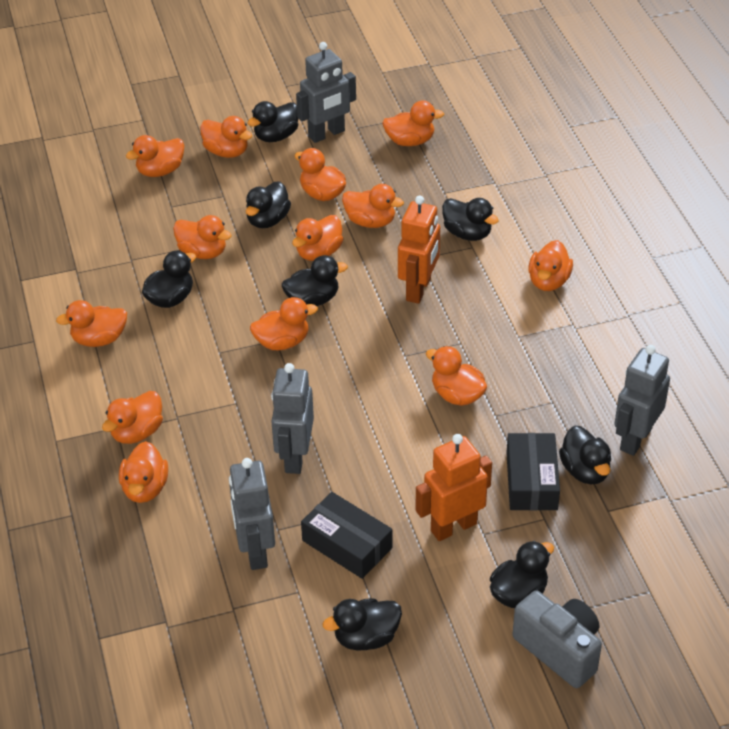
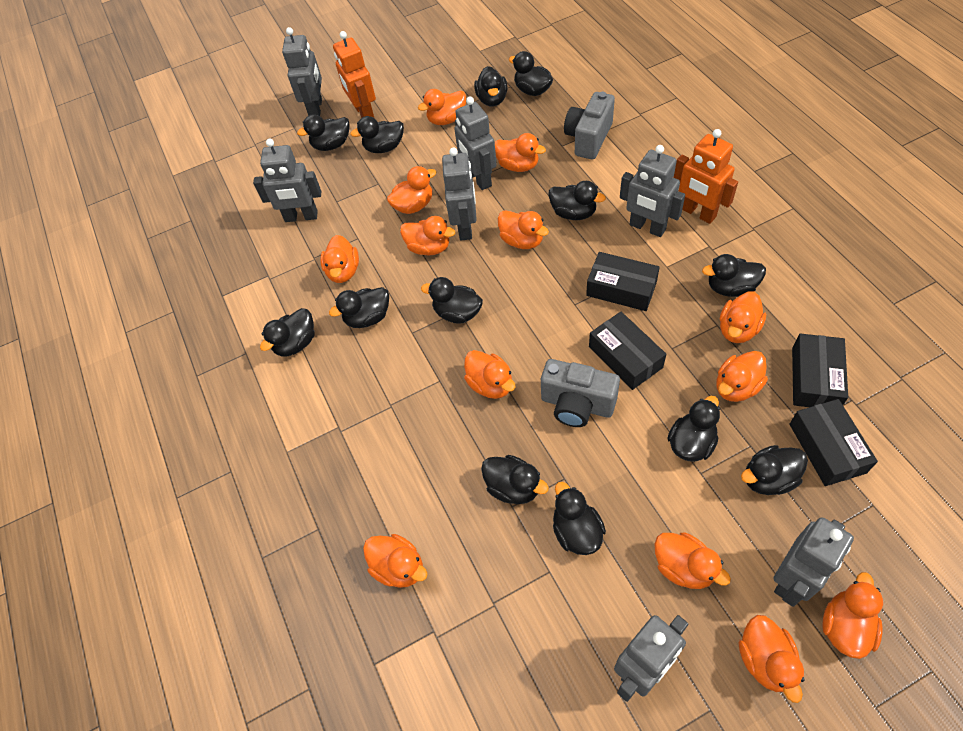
black box: [301,492,392,579] [507,433,560,510] = 2 -> [586,252,660,311] [589,312,666,390] [789,399,878,486] [792,334,848,407] = 4
black duck: [142,251,196,308] [246,181,291,228] [248,101,299,142] [282,255,348,306] [323,598,402,650] [442,198,499,241] [490,541,554,608] [559,425,611,484] = 8 -> [260,308,315,357] [297,114,349,151] [329,287,389,328] [350,116,404,153] [421,277,483,324] [474,66,508,106] [481,455,549,504] [509,51,553,96] [548,181,606,220] [553,482,606,555] [667,396,720,462] [702,254,766,297] [741,445,808,495] = 13
grey camera: [512,590,602,688] = 1 -> [541,359,620,427] [564,92,615,160] = 2
grey robot: [229,458,275,570] [271,363,314,474] [296,42,356,143] [614,345,670,456] = 4 -> [253,139,321,222] [282,27,322,116] [442,148,477,240] [454,97,497,190] [614,615,688,702] [620,145,685,237] [773,517,854,607] = 7

